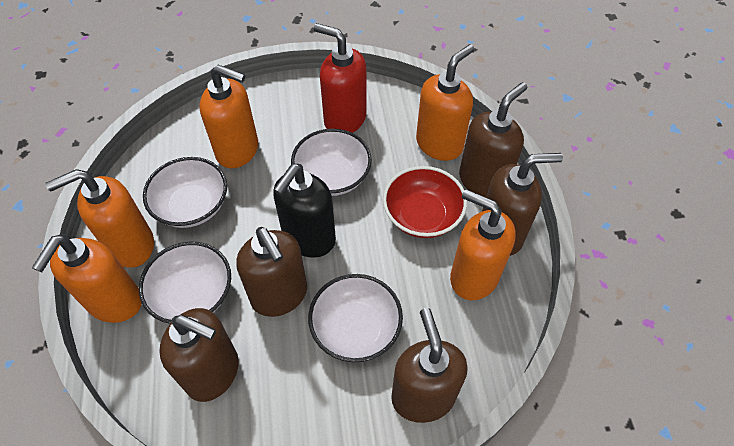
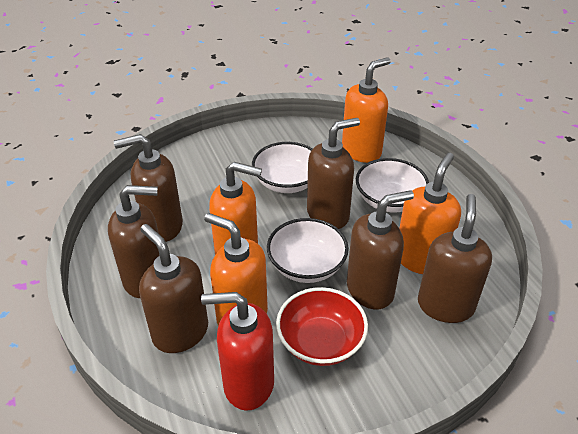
black soap dispenser: [273,164,336,258] = 1 -> none = 0
brown soap dispenser: [159,308,239,402] [236,227,307,317] [391,308,468,423] [459,82,527,197] [482,153,563,256] = 5 -> [108,185,160,298] [114,134,183,242] [139,224,208,353] [307,118,360,229] [347,190,414,309] [418,194,492,323] = 6
orange soap dispenser: [32,234,142,323] [45,169,154,268] [200,65,258,168] [416,44,474,161] [450,189,516,300] = 5 -> [204,213,268,326] [209,162,262,255] [342,57,391,163] [399,153,461,274] = 4
white bowl: [139,242,231,324] [143,157,227,228] [291,129,372,196] [308,274,403,362] = 4 -> [252,142,313,193] [267,218,349,283] [356,158,429,212] = 3

